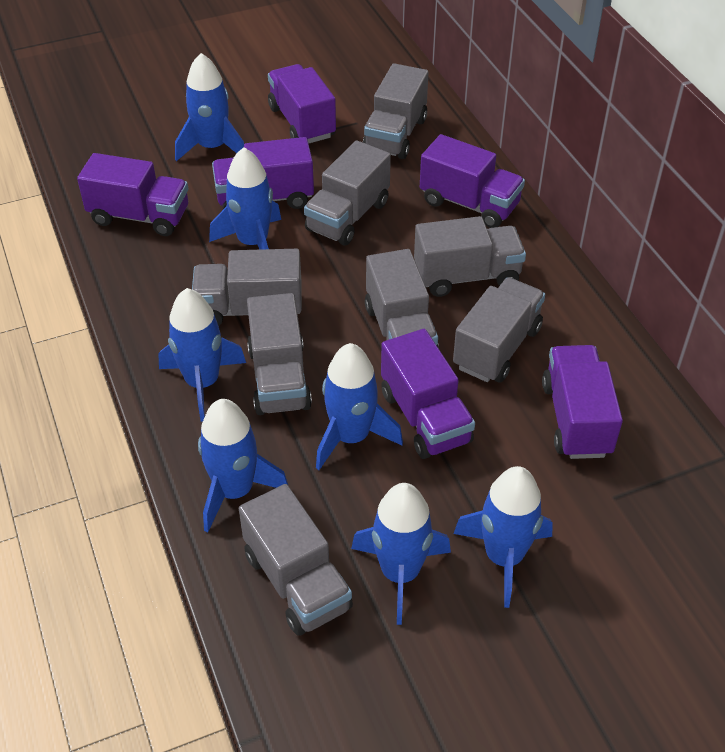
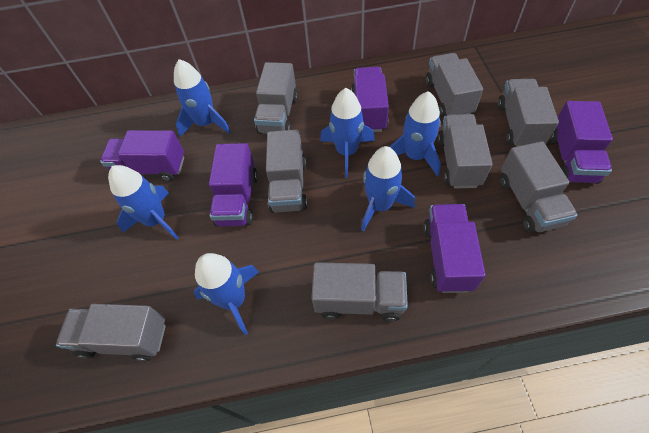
blue rocket: [158,288,246,422] [175,53,244,161] [198,399,288,532] [209,147,281,250] [316,343,403,470] [351,483,451,625] [453,466,553,608] = 7 -> [108,165,179,240] [174,59,231,137] [194,253,259,335] [320,88,375,178] [361,146,415,232] [390,91,441,177] = 6
purple truck: [77,153,188,236] [212,137,314,209] [268,64,336,144] [381,329,475,459] [420,134,525,228] [542,345,623,459] = 6 -> [100,130,184,182] [209,143,258,226] [351,67,389,132] [424,204,486,293] [550,101,613,184] = 5

